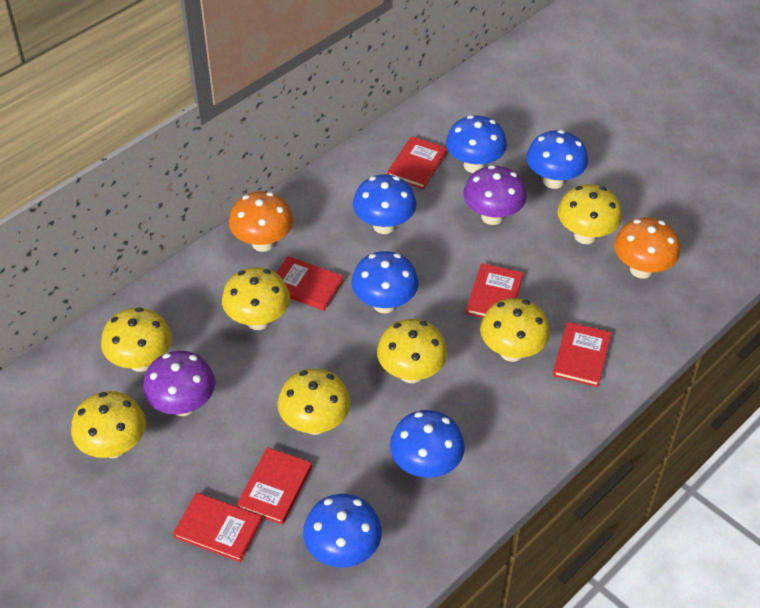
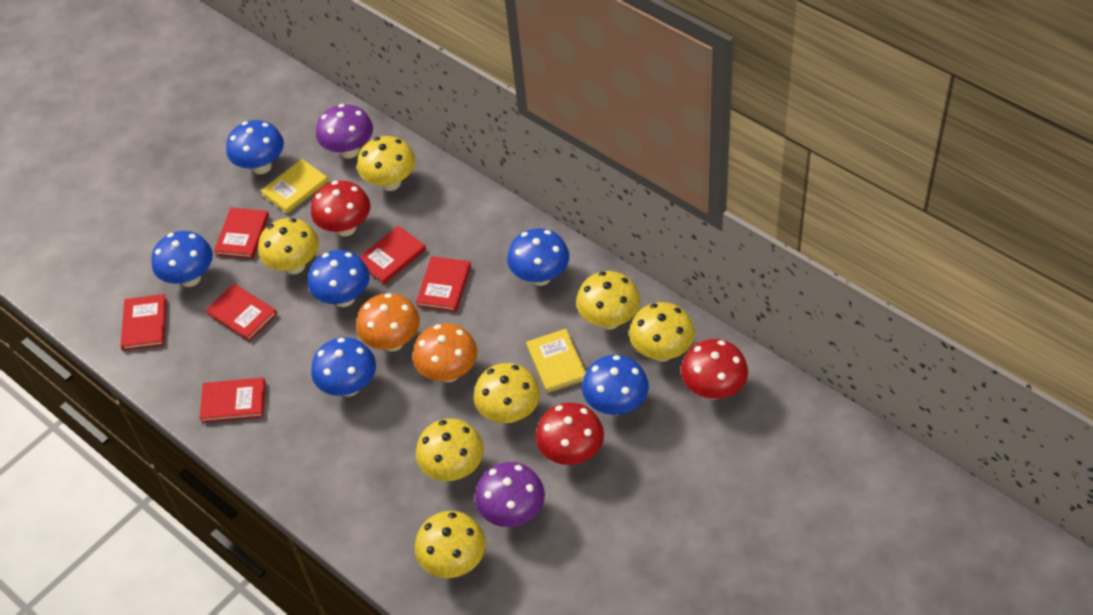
red mushroom: none = 0 -> [311,181,370,236] [536,402,604,465] [681,339,748,400] = 3
yellow book: none = 0 -> [261,159,328,214] [526,329,586,393] = 2

